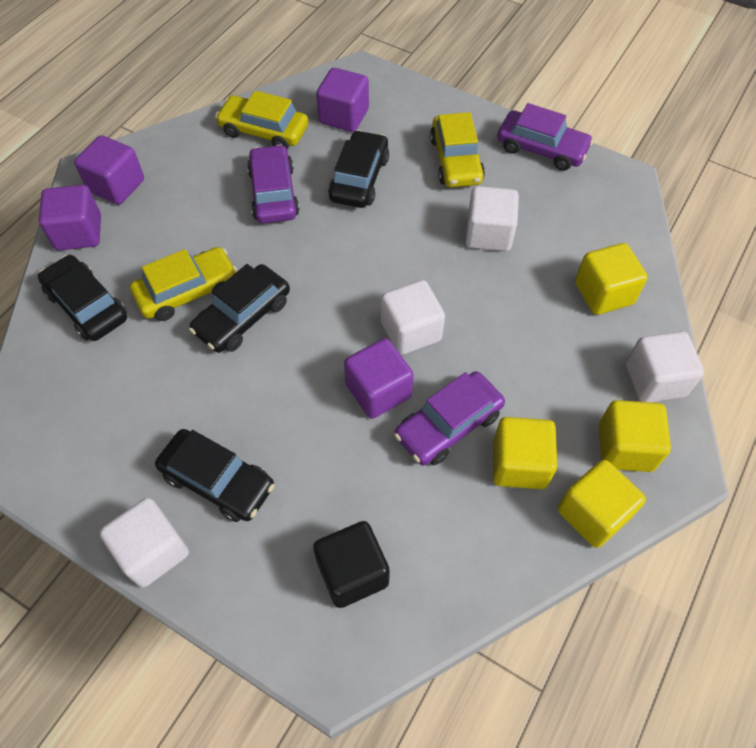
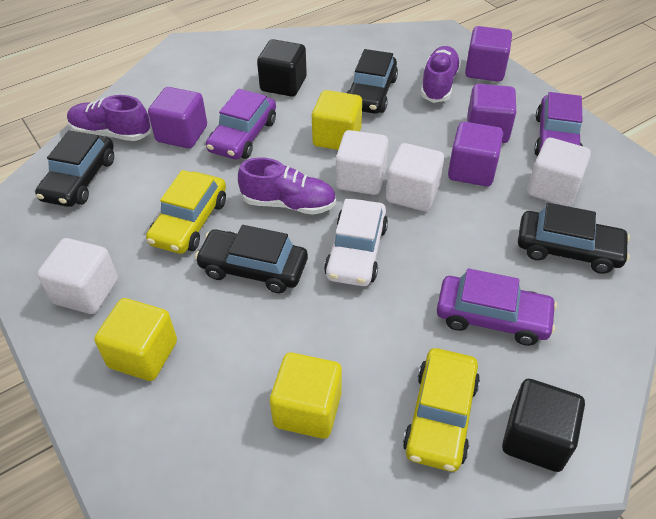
black cube: [313,521,390,608] = 1 -> [257,39,307,97] [502,379,585,472] = 2
purple shoe: none = 0 -> [67,95,151,141] [238,157,336,215] [421,46,461,103] = 3
white car: none = 0 -> [324,199,388,286] = 1
yellow car: [130,247,238,321] [215,90,309,149] [430,112,485,187] = 3 -> [146,170,226,254] [403,348,480,472] = 2
yellow cube: [493,417,557,489] [557,460,646,548] [575,243,648,315] [599,400,671,472] = 4 -> [94,298,177,381] [270,353,342,439] [312,90,362,150] = 3

